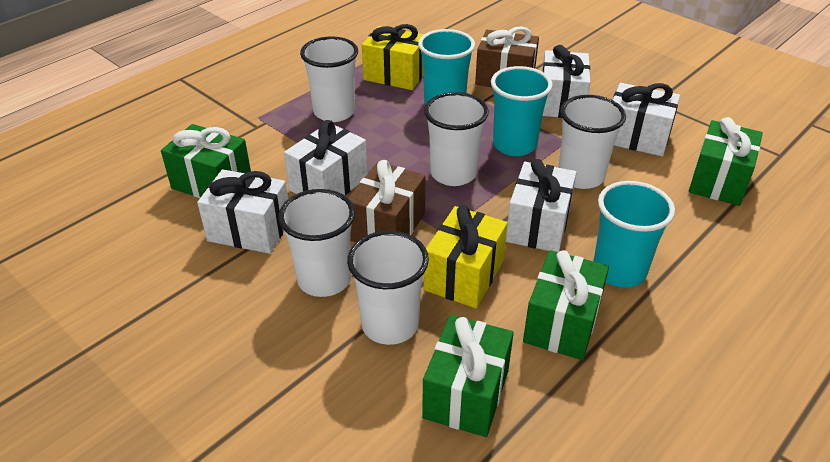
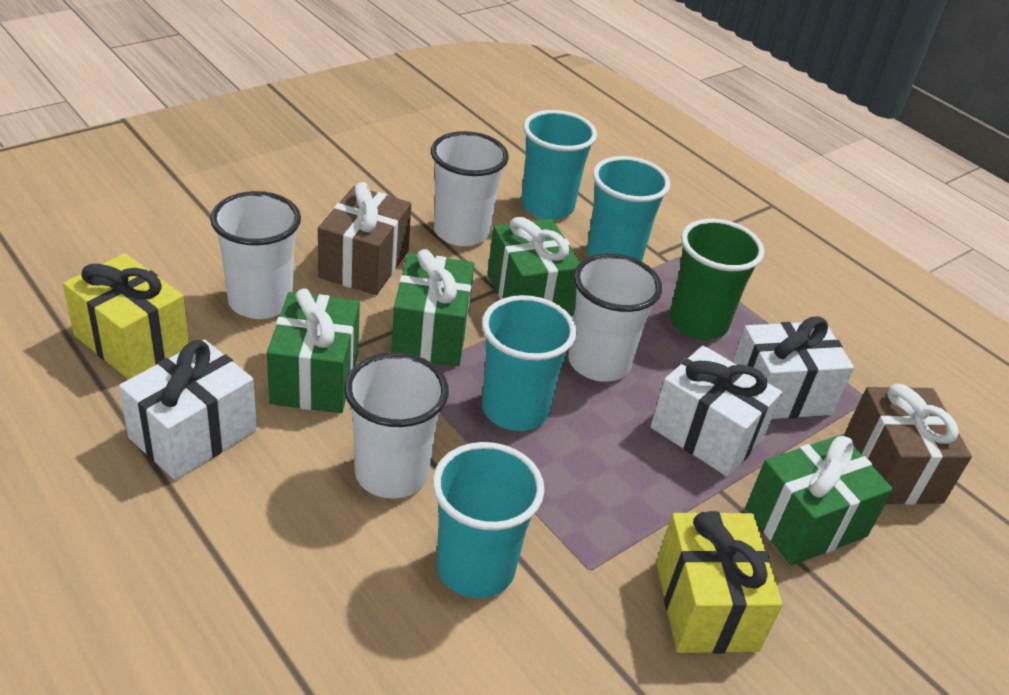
green cup: none = 0 -> [670,219,764,340] = 1
turquoise cup: [418,29,475,105] [491,66,553,156] [593,181,675,288] = 3 -> [432,442,545,598] [482,295,577,431] [521,110,597,220] [587,156,670,261] = 4
white cup: [278,189,355,297] [300,36,358,122] [347,231,429,345] [424,92,489,186] [558,95,626,189] = 5 -> [210,191,301,319] [344,352,449,498] [431,131,509,246] [568,253,662,381] = 4
white gift: [197,169,288,254] [284,120,368,195] [506,159,577,252] [542,45,590,118] [613,83,680,156] = 5 -> [119,339,257,480] [651,345,782,477] [732,316,854,419] = 3

